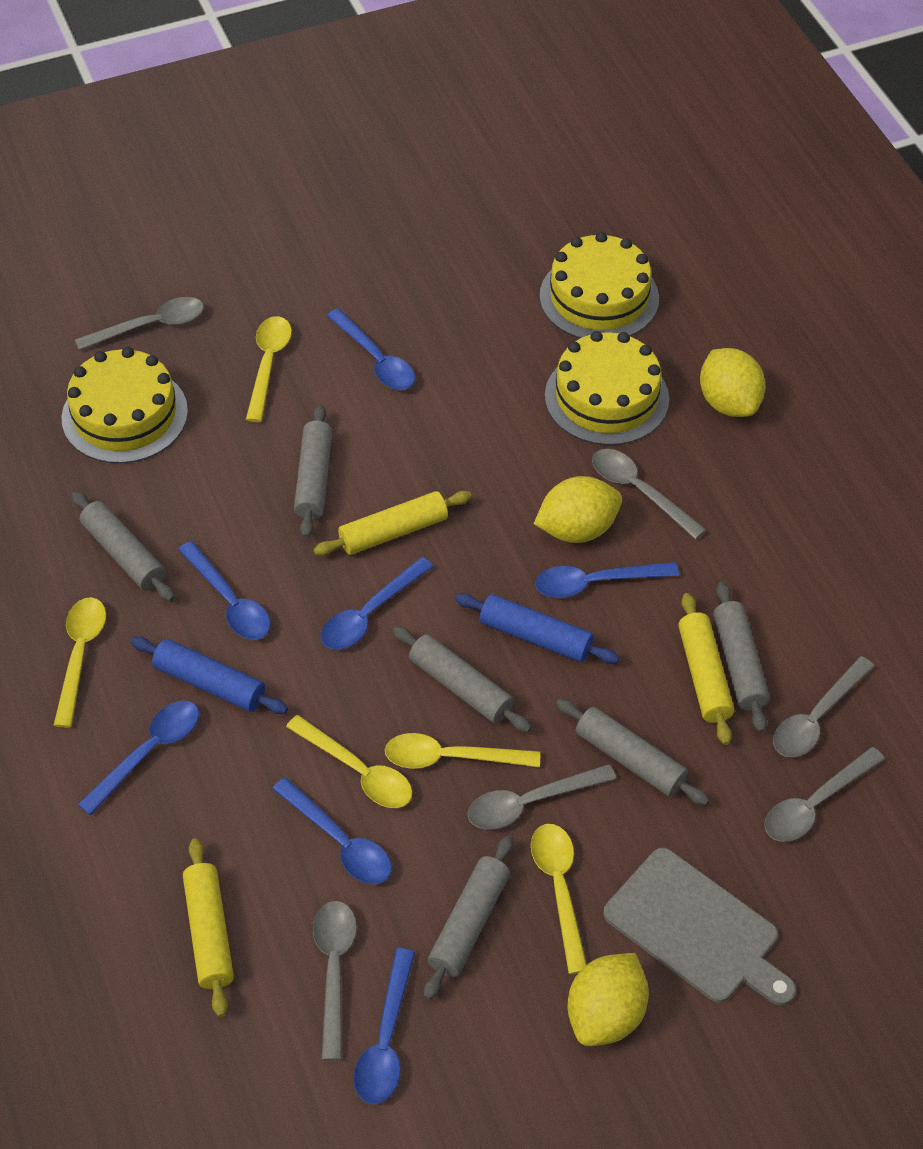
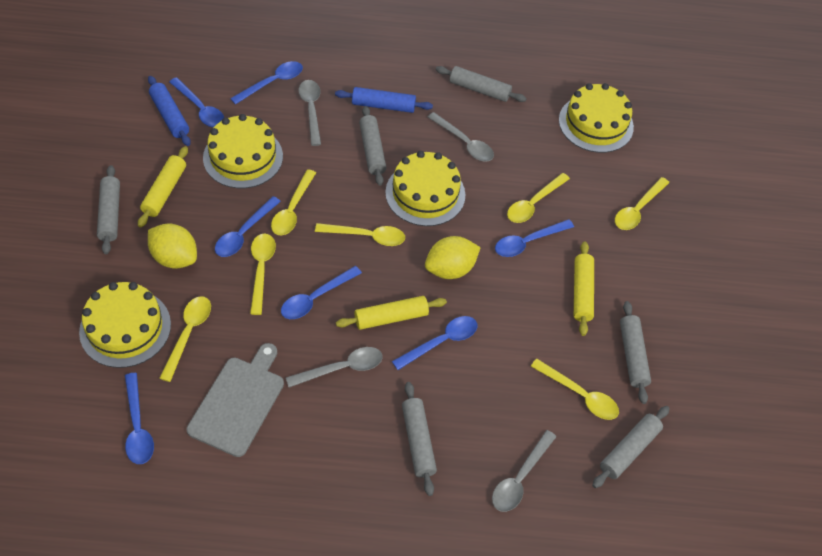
grey spoon: [75,297,204,350] [313,901,357,1060] [467,764,616,830] [592,449,706,539] [764,747,885,842] [773,656,875,757] = 6 -> [286,347,383,388] [298,80,321,146] [428,112,494,162] [492,430,556,512] = 4
yellow cake: [61,347,188,464] [540,232,659,339] [545,331,669,445] = 3 -> [79,282,171,368] [203,114,283,188] [385,151,466,226] [559,83,634,153] = 4
yellow lemon: [534,476,622,543] [567,953,649,1046] [700,348,765,417] = 3 -> [148,223,197,269] [425,236,481,279] = 2
yellow spoon: [53,597,106,728] [246,316,292,422] [286,715,412,808] [385,733,540,769] [531,824,587,974] = 5 -> [159,296,211,382] [250,234,276,315] [271,169,316,236] [315,223,405,246] [507,173,570,223] [531,359,619,420] [615,177,669,230] = 7

